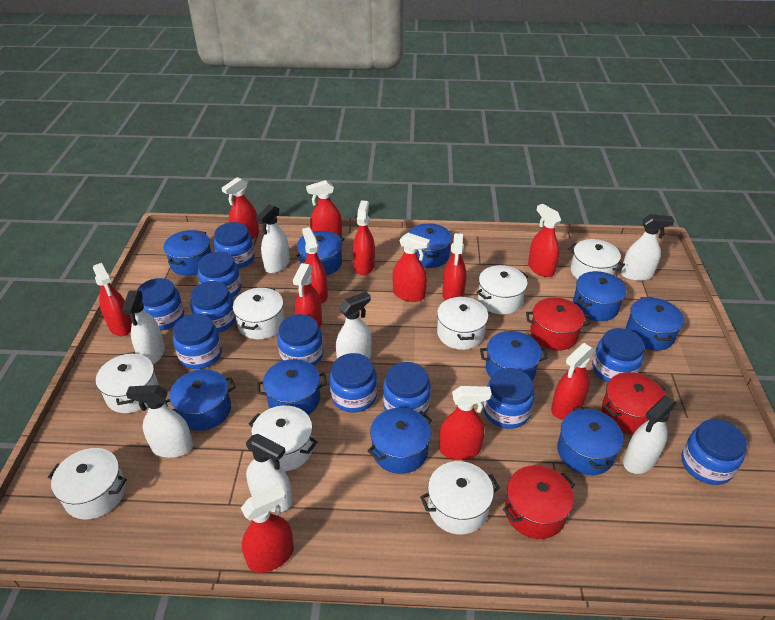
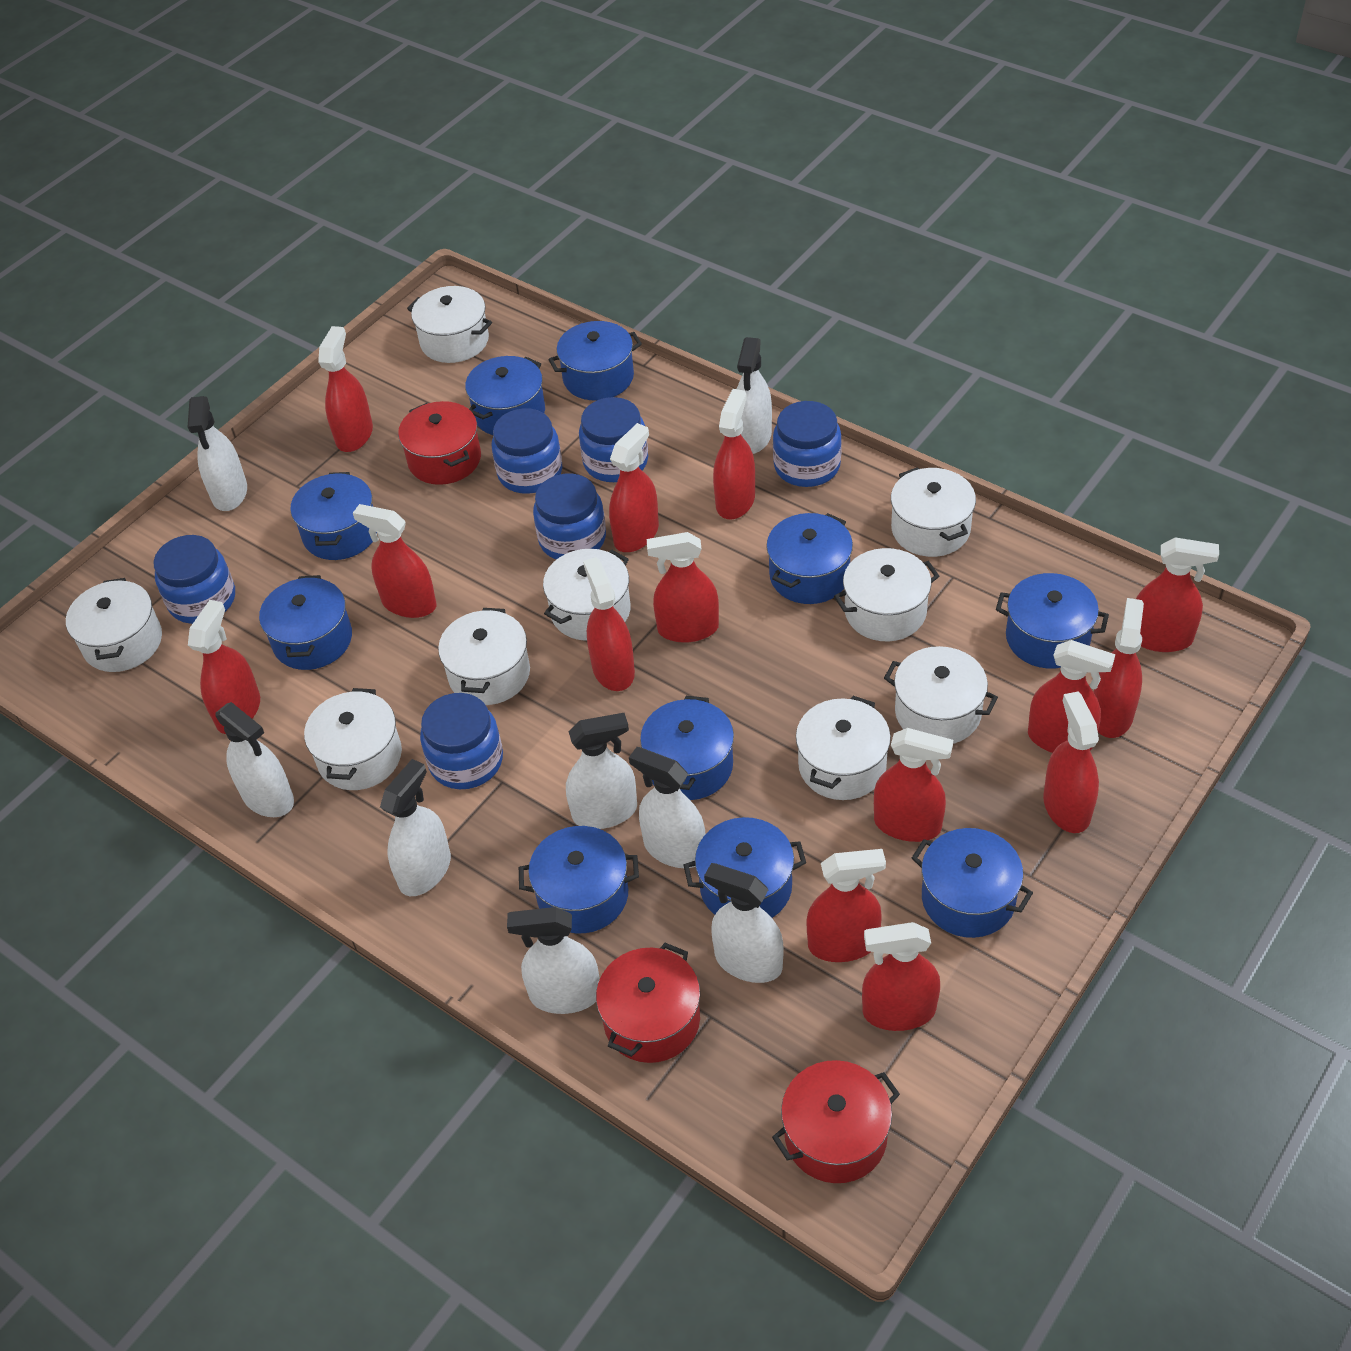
blue jar: [137,278,184,330] [173,314,222,369] [190,281,236,333] [198,252,241,297] [214,222,255,269] [277,314,323,366] [330,353,377,413] [383,362,431,414] [483,368,535,429] [592,328,644,382] [682,419,747,485] = 11 -> [153,535,235,624] [420,693,503,789] [492,408,562,494] [533,474,606,560] [579,397,648,482] [773,401,842,487] = 6
red spray bottle: [93,263,132,336] [222,177,259,240] [241,485,294,573] [293,263,322,328] [302,227,328,304] [306,180,342,237] [353,201,375,275] [393,233,430,302] [439,386,492,460] [442,233,466,301] [528,204,561,277] [551,343,595,419] = 12 -> [188,600,260,734] [318,326,373,452] [353,504,436,618] [583,557,635,691] [609,423,659,552] [647,532,719,643] [713,389,755,519] [806,849,886,962] [862,922,940,1031] [874,728,953,842] [1028,640,1115,753] [1043,692,1099,833] [1094,598,1144,738] [1136,537,1219,652] = 14
white pot: [48,448,127,520] [96,352,159,413] [233,287,285,339] [249,405,317,471] [420,461,500,535] [437,296,488,350] [477,265,528,315] [568,239,625,279] = 8 -> [66,578,162,672] [304,688,402,790] [407,286,492,363] [438,608,530,705] [543,549,630,641] [796,696,891,800] [834,548,939,641] [884,646,998,744] [891,467,976,557] = 9
white spray bottle: [122,291,165,364] [126,385,193,458] [246,434,293,512] [256,204,290,273] [336,292,372,359] [621,214,674,281] [623,396,677,474] = 7 -> [188,396,247,511] [215,702,294,817] [380,759,451,896] [507,907,600,1014] [566,713,637,829] [629,747,705,868] [704,863,784,983] [737,337,772,454] = 8

